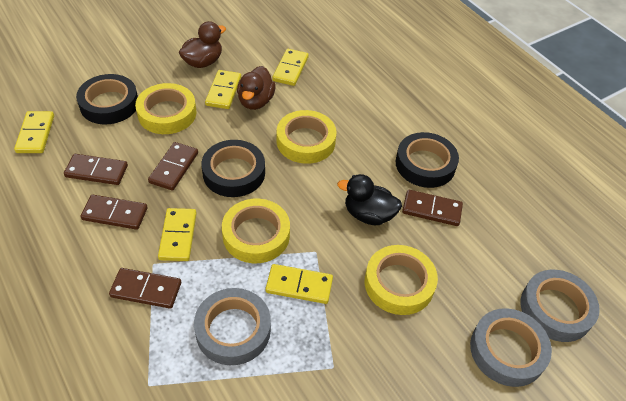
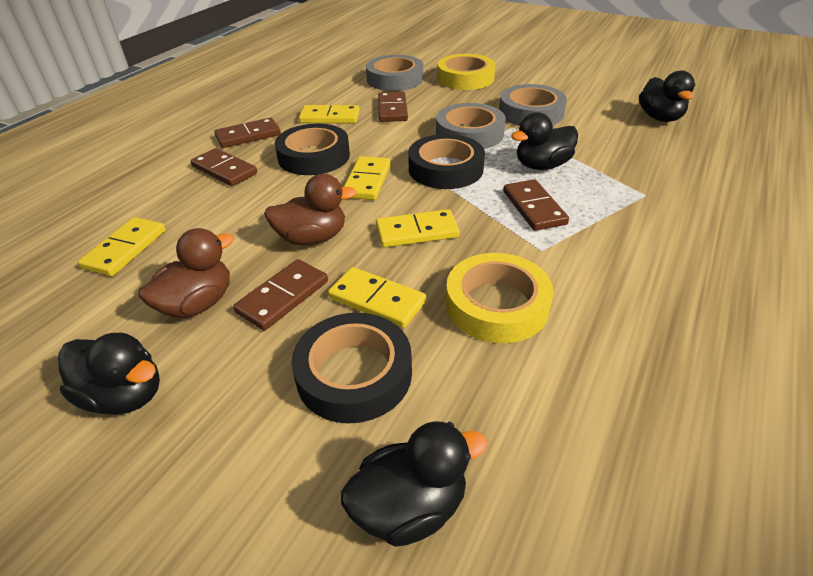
black duck: [337,174,402,225] = 1 -> [58,333,160,415] [341,421,488,547] [511,112,578,170] [639,70,695,122] = 4
yellow tape: [135,83,196,134] [222,199,290,263] [277,110,337,164] [365,245,438,315] = 4 -> [437,54,495,90] [446,253,554,343] = 2

